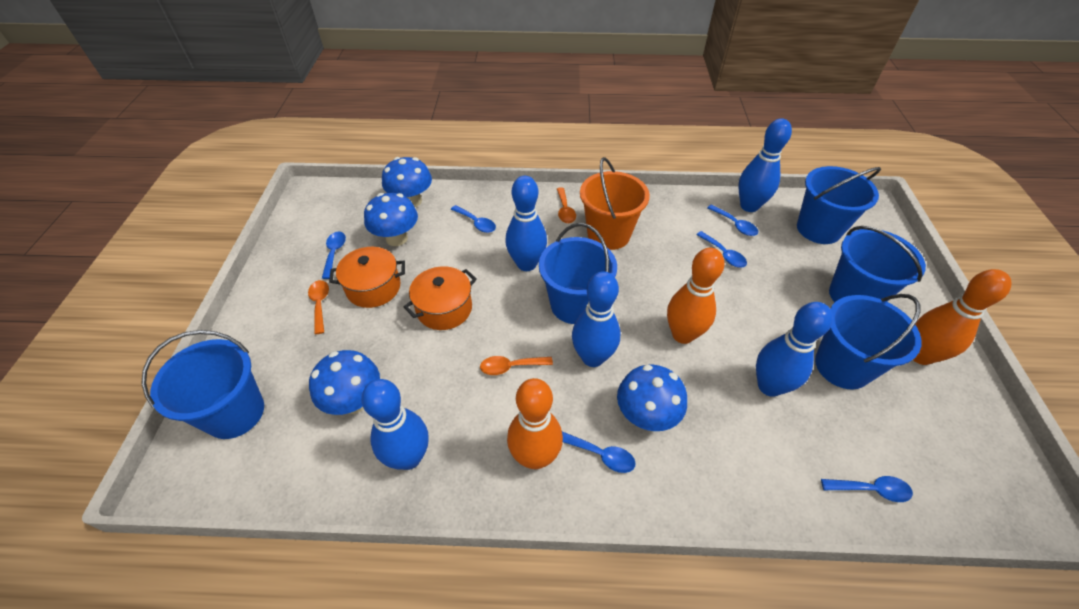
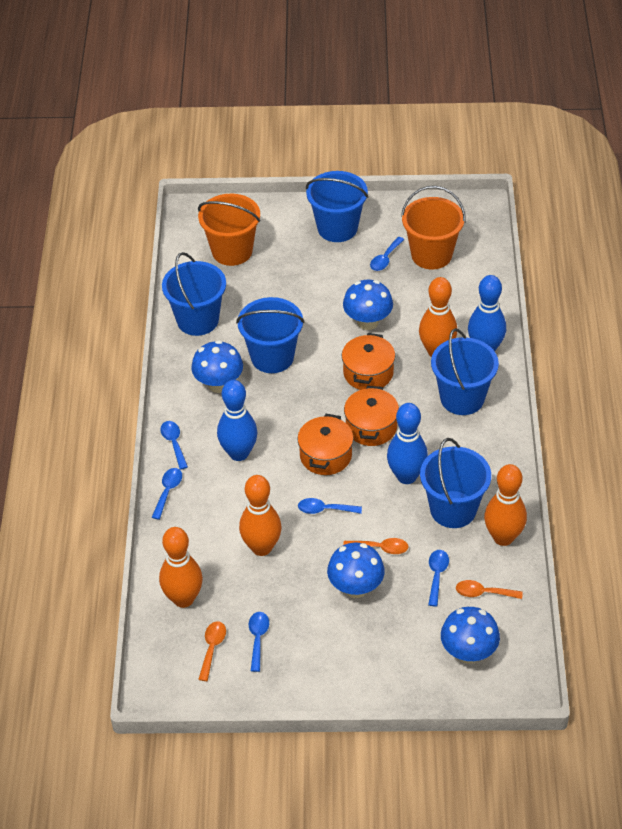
blue bowling pin: [361,379,429,470] [505,176,547,271] [572,271,621,367] [738,118,792,212] [756,302,833,397] = 5 -> [217,380,258,461] [387,403,428,484] [468,275,506,351] = 3
orange bowling pin: [507,378,563,469] [667,248,725,344] [913,269,1012,365] = 3 -> [159,527,203,608] [239,475,282,556] [419,277,457,357] [484,464,527,546] = 4
orange bucket: [580,157,650,250] = 1 -> [198,194,260,266] [401,186,466,269] = 2
orange pot: [329,247,405,308] [404,266,477,330] = 2 -> [297,414,353,475] [342,333,395,390] [344,386,399,446] = 3

